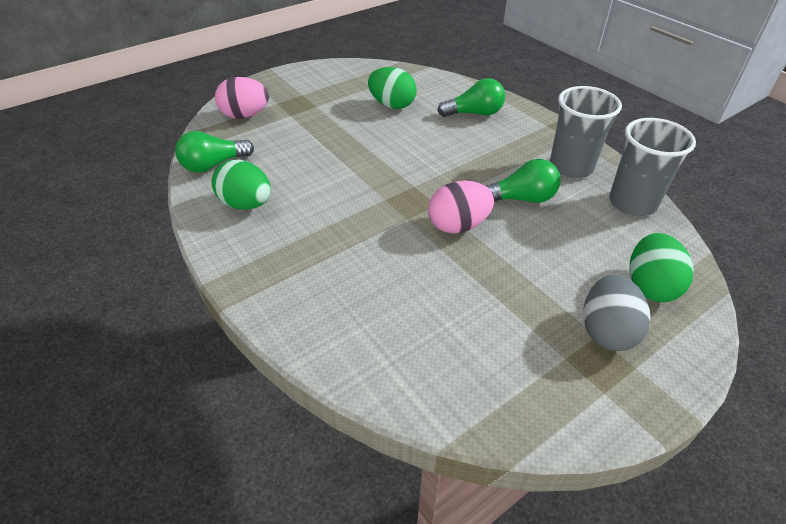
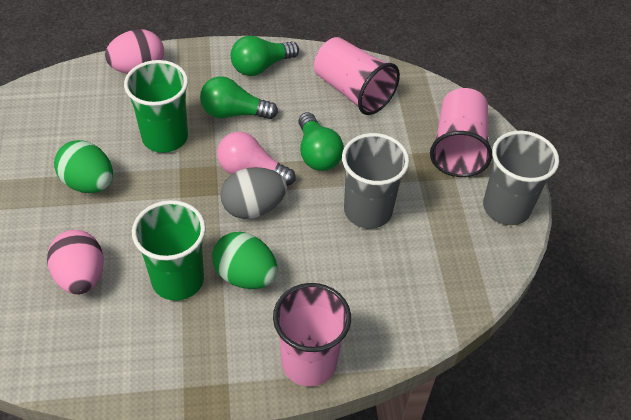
green cup: none = 0 -> [124,60,188,153] [132,200,206,301] = 2
green egg: [211,159,271,210] [368,67,417,109] [629,233,694,302] = 3 -> [54,140,113,193] [212,232,278,289] = 2
pink cup: none = 0 -> [273,283,351,386] [314,37,400,115] [430,88,492,177] = 3
pink light bulb: none = 0 -> [217,132,296,186] = 1

